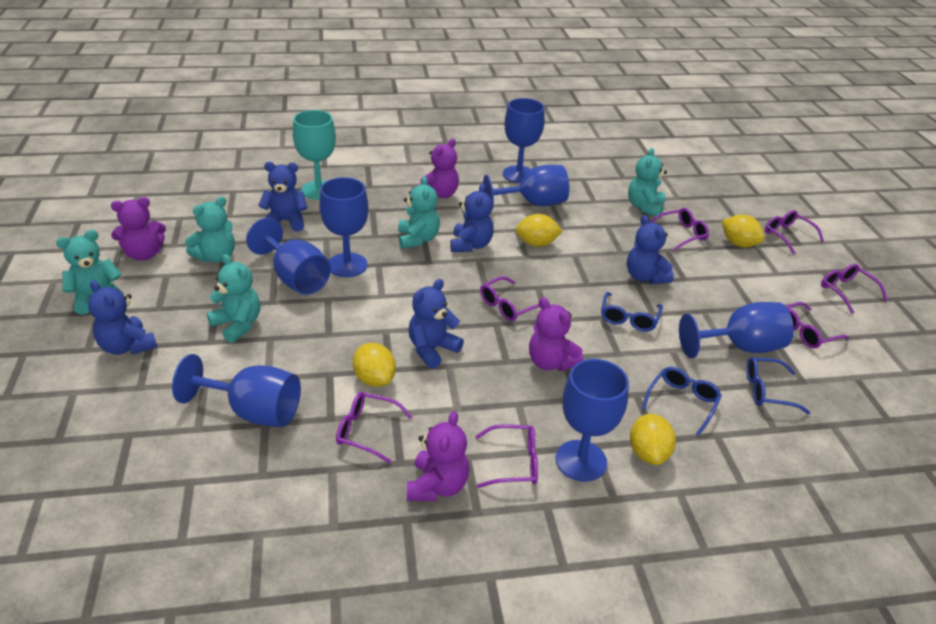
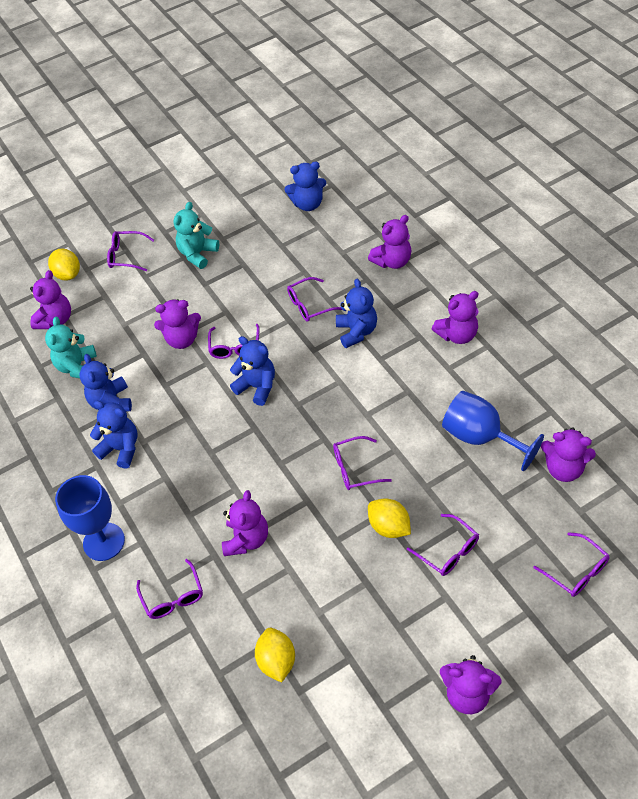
blue glasses: [601,292,663,332] [642,367,722,436] [746,357,810,414] = 3 -> none = 0
blue goblet: [172,354,301,427] [246,218,331,295] [319,177,369,277] [483,165,569,210] [503,98,545,183] [556,359,629,482] [679,302,794,358] = 7 -> [55,475,125,561] [442,391,544,471] = 2
purple teddy bear: [111,197,166,261] [407,411,469,501] [417,139,459,198] [529,297,583,371] = 4 -> [30,270,71,329] [154,299,201,349] [222,490,268,556] [368,215,412,269] [432,291,479,344] [440,655,502,714] [541,428,596,482] = 7
turquoise goblet: [293,110,336,200] = 1 -> none = 0
turquoise teddy bear: [56,230,125,315] [185,197,235,262] [207,254,260,343] [398,176,440,249] [628,148,667,218] = 5 -> [45,317,97,378] [174,202,219,269] = 2
yellow lemon: [353,343,396,387] [515,214,563,247] [630,414,676,465] [722,215,764,247] = 4 -> [48,248,80,281] [255,628,295,683] [368,498,411,538] = 3

